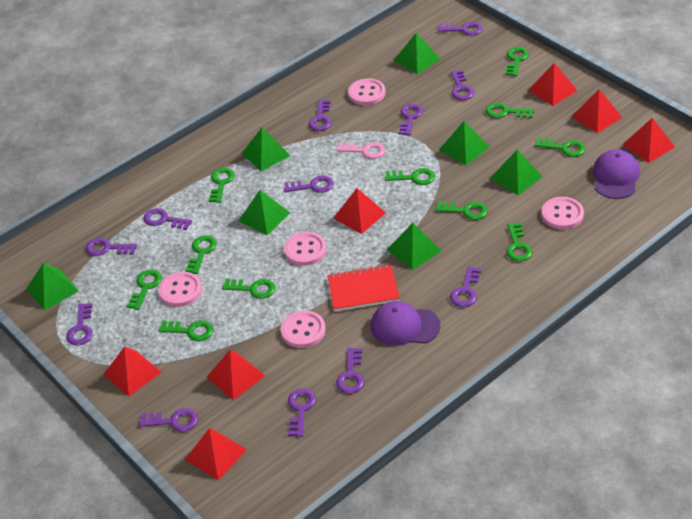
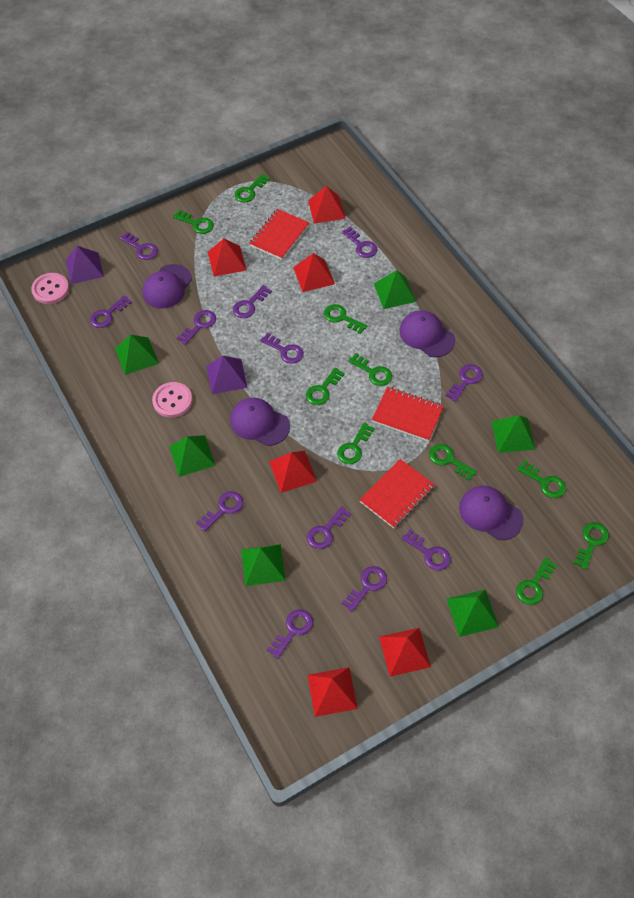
green key: [126,270,162,310] [158,320,213,341] [185,235,217,274] [208,168,235,203] [222,278,275,299] [385,168,435,185] [436,201,488,220] [486,103,534,118] [505,47,529,76] [506,223,533,262] [535,137,585,157] = 11 -> [173,210,214,234] [235,174,270,203] [306,368,345,405] [324,304,367,334] [337,423,375,464] [348,353,392,386] [429,444,477,481] [516,558,557,605] [517,460,566,498] [573,522,609,570] = 10
green pyramid: [26,263,79,310] [239,190,290,235] [242,128,291,171] [387,223,441,270] [394,33,440,74] [439,121,489,165] [490,150,543,195] = 7 -> [115,335,159,375] [169,435,216,477] [241,544,286,586] [374,270,416,309] [447,589,499,637] [491,415,536,453] = 6
pink button: [159,272,202,307] [281,311,326,348] [284,232,327,266] [348,78,386,106] [541,197,584,229] = 5 -> [31,273,69,304] [152,382,193,418] = 2
pink key: [336,142,385,159] = 1 -> none = 0
purple cap: [371,301,441,346] [593,149,640,199] = 2 -> [143,264,192,309] [230,398,290,446] [399,310,455,357] [459,486,524,540] = 4
purple pyramid: none = 0 -> [66,246,104,284] [206,356,247,394] = 2
red notebook: [327,264,400,311] = 1 -> [249,209,310,260] [360,459,435,528] [372,387,444,441] = 3
red pyramid: [103,346,162,397] [185,428,247,480] [207,350,265,400] [333,188,386,234] [528,63,578,106] [571,89,622,133] [622,118,675,163] = 7 -> [208,238,246,277] [269,451,317,493] [293,253,335,292] [307,667,358,717] [308,186,346,224] [379,628,431,677] = 6

